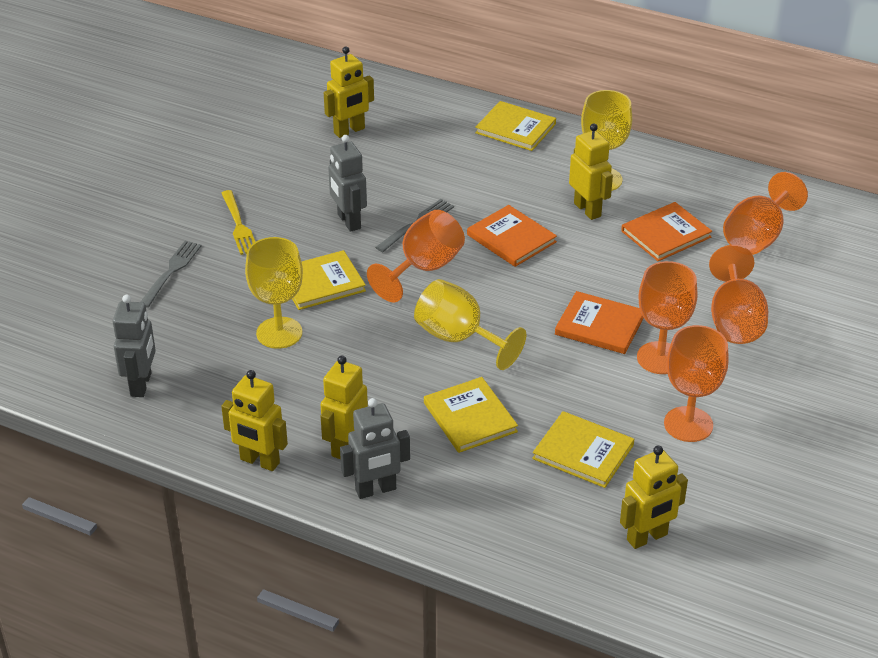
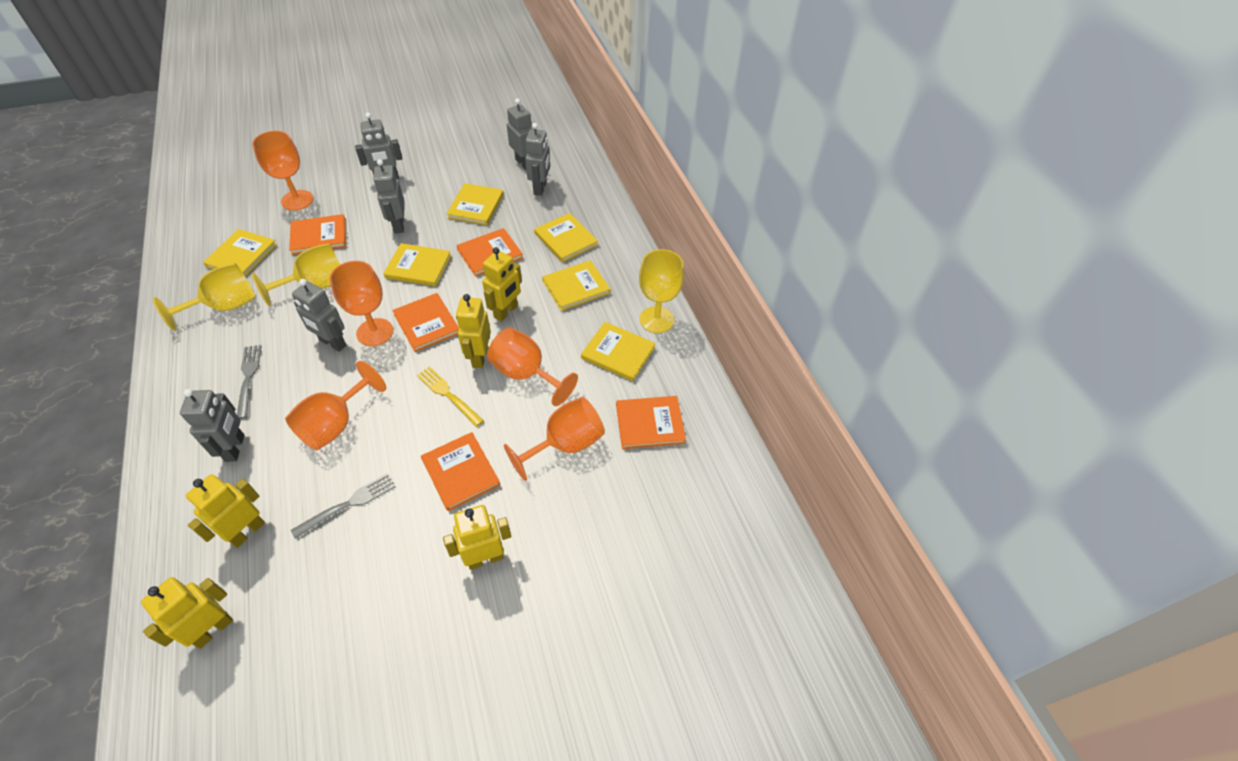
grey robot: [113,295,156,397] [328,135,367,232] [340,398,410,499] = 3 -> [180,389,245,462] [292,279,346,352] [355,113,403,179] [373,159,404,234] [507,98,533,170] [525,123,550,196] = 6
orange book: [467,205,557,267] [555,291,644,354] [621,202,712,261] = 3 -> [289,214,346,255] [392,293,459,352] [421,432,500,511] [457,228,523,277] [616,396,686,449] = 5
yellow book: [292,250,366,310] [424,377,518,453] [475,101,556,151] [532,411,634,488] = 4 -> [203,229,277,277] [383,243,451,286] [447,183,504,225] [534,213,598,262] [542,260,610,311] [581,322,655,381] = 6

